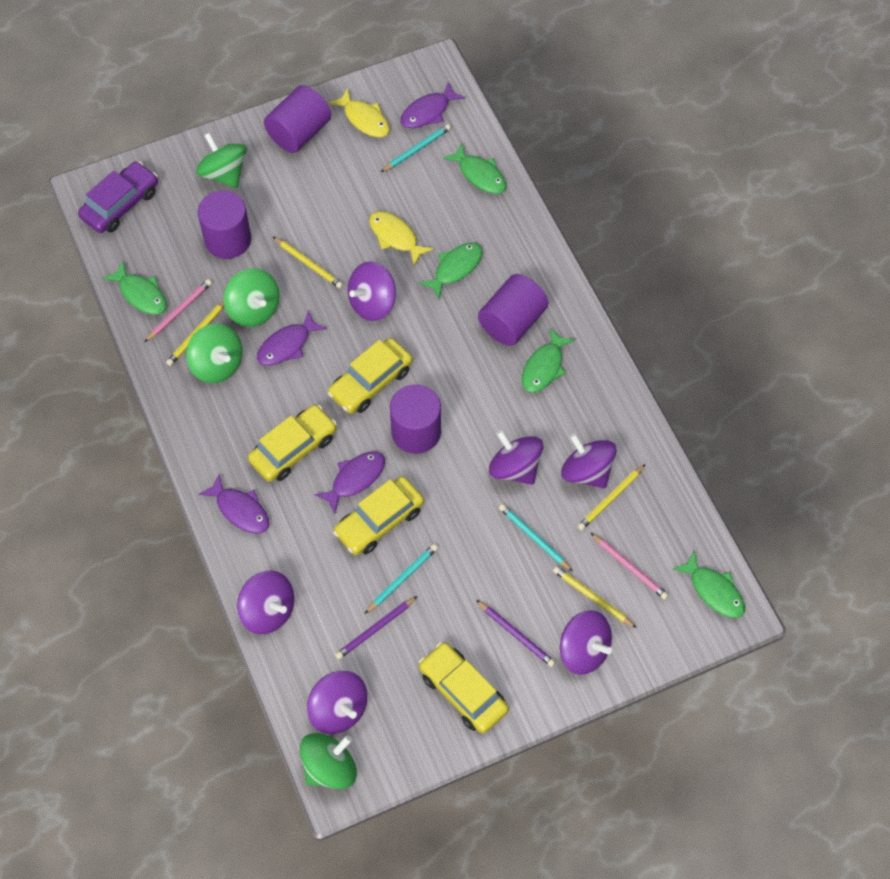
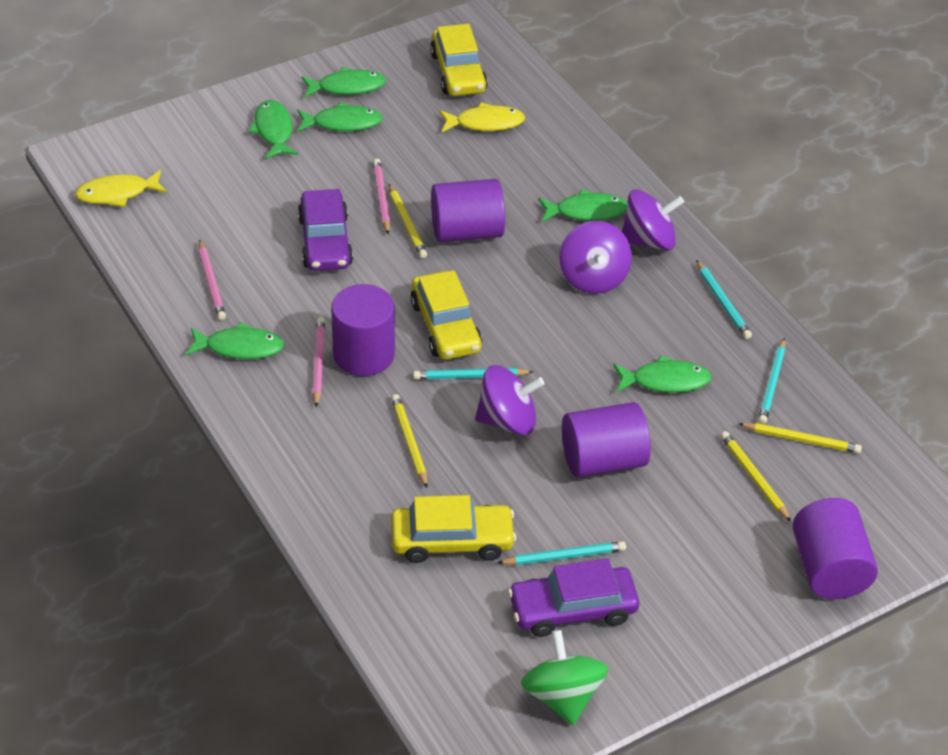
green fish: [103,261,167,315] [419,243,483,299] [443,143,506,194] [522,328,575,393] [672,551,745,618] = 5 -> [186,322,284,359] [249,100,298,159] [297,102,383,132] [301,67,386,98] [538,189,627,222] [613,355,712,393] = 6
green spinning top: [186,323,242,383] [196,132,247,188] [224,268,280,327] [300,733,357,789] = 4 -> [521,630,609,725] = 1
pink pencil: [145,279,212,342] [591,533,669,600] = 2 -> [199,240,226,320] [312,317,325,407] [373,158,390,234] = 3
purple car: [78,161,158,233] = 1 -> [298,189,353,271] [508,559,639,637] = 2
purple fish: [198,474,269,534] [257,310,327,366] [314,451,385,514] [400,82,465,128] = 4 -> none = 0
purple pencil: [335,596,418,659] [476,600,556,667] = 2 -> none = 0
purple spinning top: [237,570,294,634] [307,671,367,734] [348,262,396,321] [489,430,543,485] [560,610,612,675] [561,433,617,488] = 6 -> [475,365,544,435] [559,221,632,294] [622,189,684,251] = 3
turquoise pencil: [365,544,438,614] [381,124,451,172] [499,504,573,572] = 3 -> [413,368,533,379] [497,541,626,565] [696,260,752,339] [758,338,785,424] = 4
yellow car: [248,405,337,482] [328,338,413,414] [333,476,424,555] [419,642,509,733] = 4 -> [391,495,516,563] [410,270,482,360] [430,24,488,96] = 3

